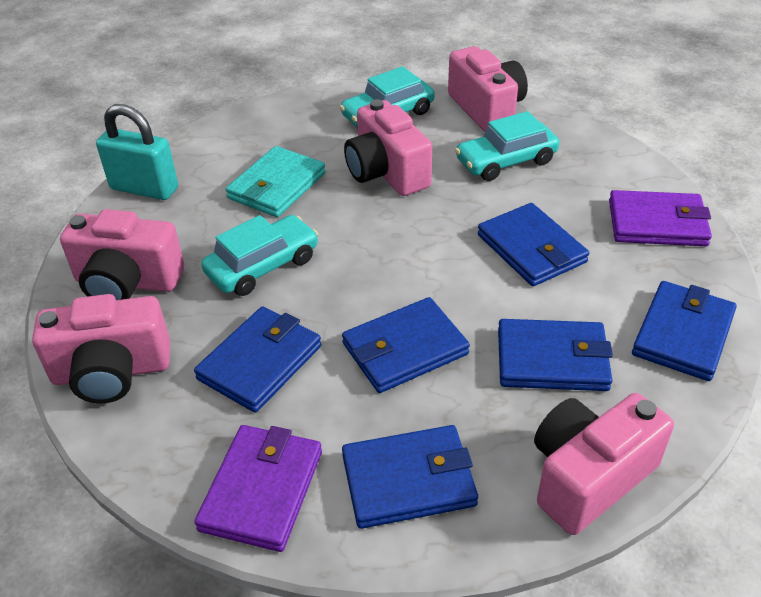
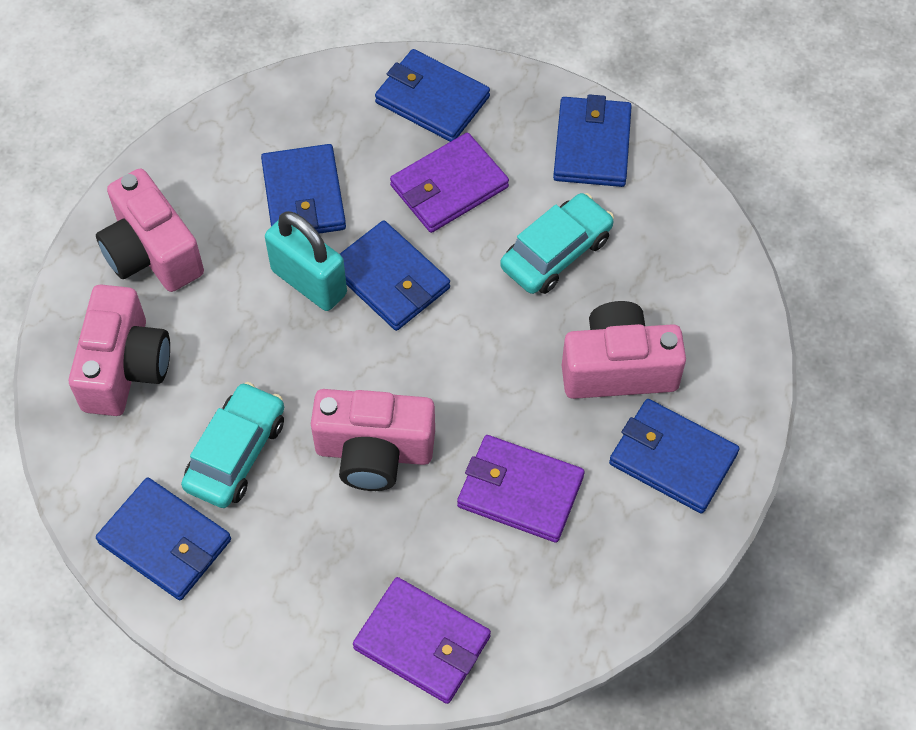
pink camera: [32,294,170,404] [60,209,184,300] [344,99,432,196] [448,46,528,132] [534,393,674,535] = 5 -> [69,284,170,416] [96,169,204,292] [311,389,435,491] [562,301,686,399] = 4
purple wallet: [194,425,322,552] [609,190,712,246] = 2 -> [353,577,491,704] [390,133,509,233] [457,435,585,543] = 3
turquoise car: [201,215,318,296] [339,66,435,128] [455,111,559,181] = 3 -> [181,382,284,508] [500,193,614,294] = 2
turquoise wallet: [226,146,326,217] = 1 -> none = 0

